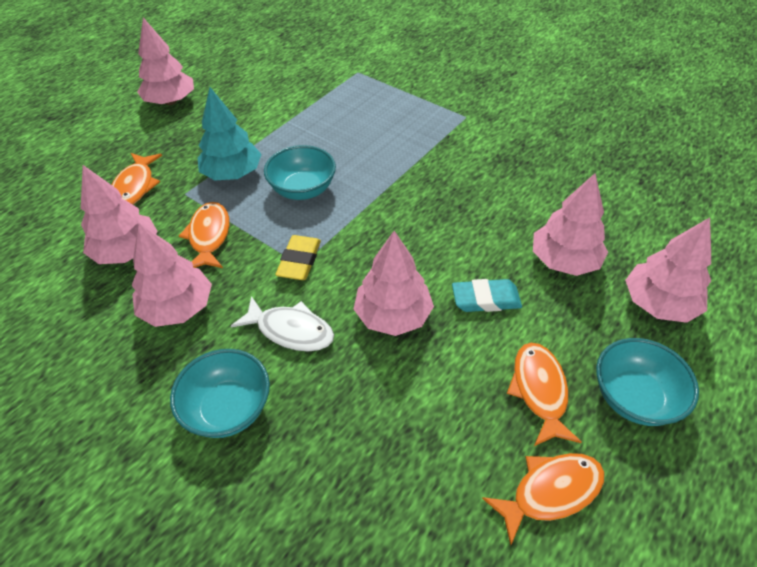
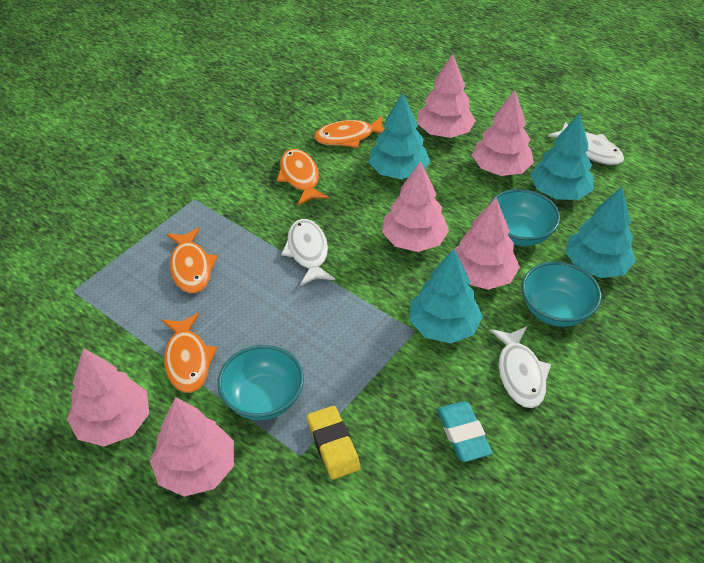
turquoise tree: [198,87,262,180] = 1 -> [369,93,430,179] [409,249,483,343] [530,113,593,200] [565,187,636,278] = 4
white fish: [231,296,334,352] = 1 -> [281,219,335,286] [490,326,551,408] [548,121,624,165] = 3

